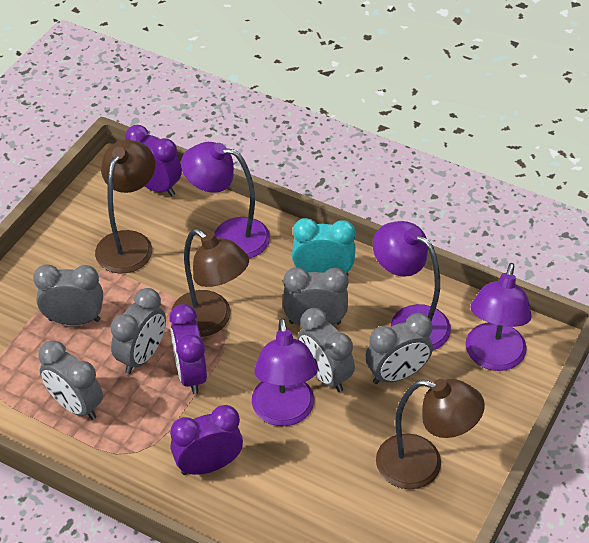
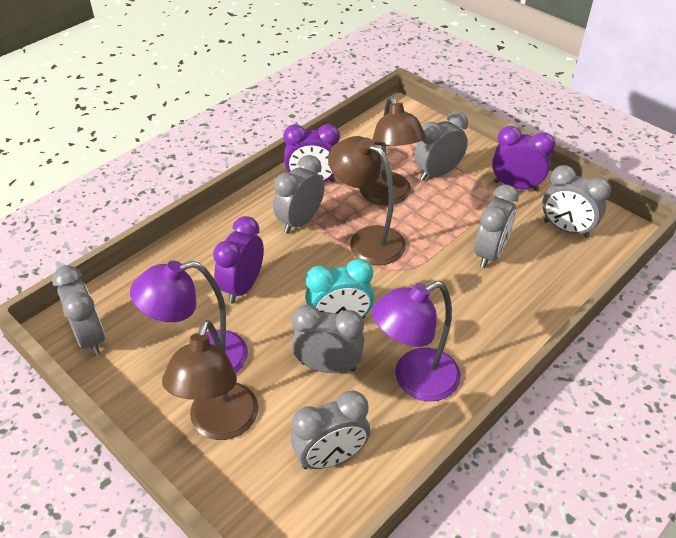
grey clock: [33,264,103,325] [38,340,103,420] [111,288,166,374] [283,267,349,326] [298,308,355,392] [366,313,433,384] = 6 -> [52,265,105,356] [273,155,324,234] [291,390,370,469] [292,305,364,373] [414,111,468,181] [474,184,519,268] [542,165,611,238] = 7
purple lamp: [181,142,270,258] [252,318,318,426] [373,221,451,350] [466,263,531,371] = 4 -> [130,261,248,374] [372,281,461,402] = 2

